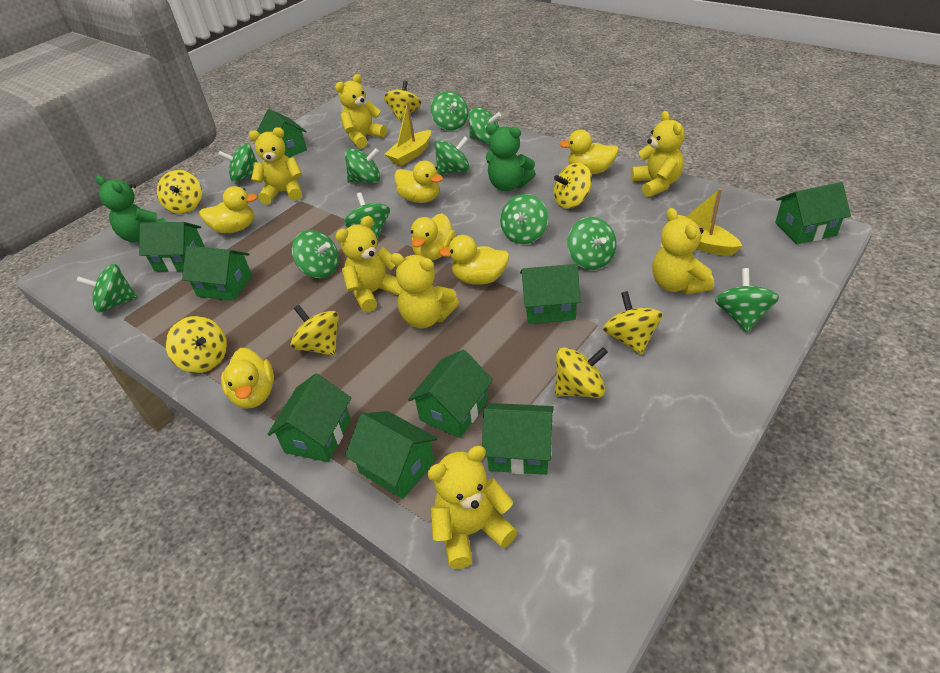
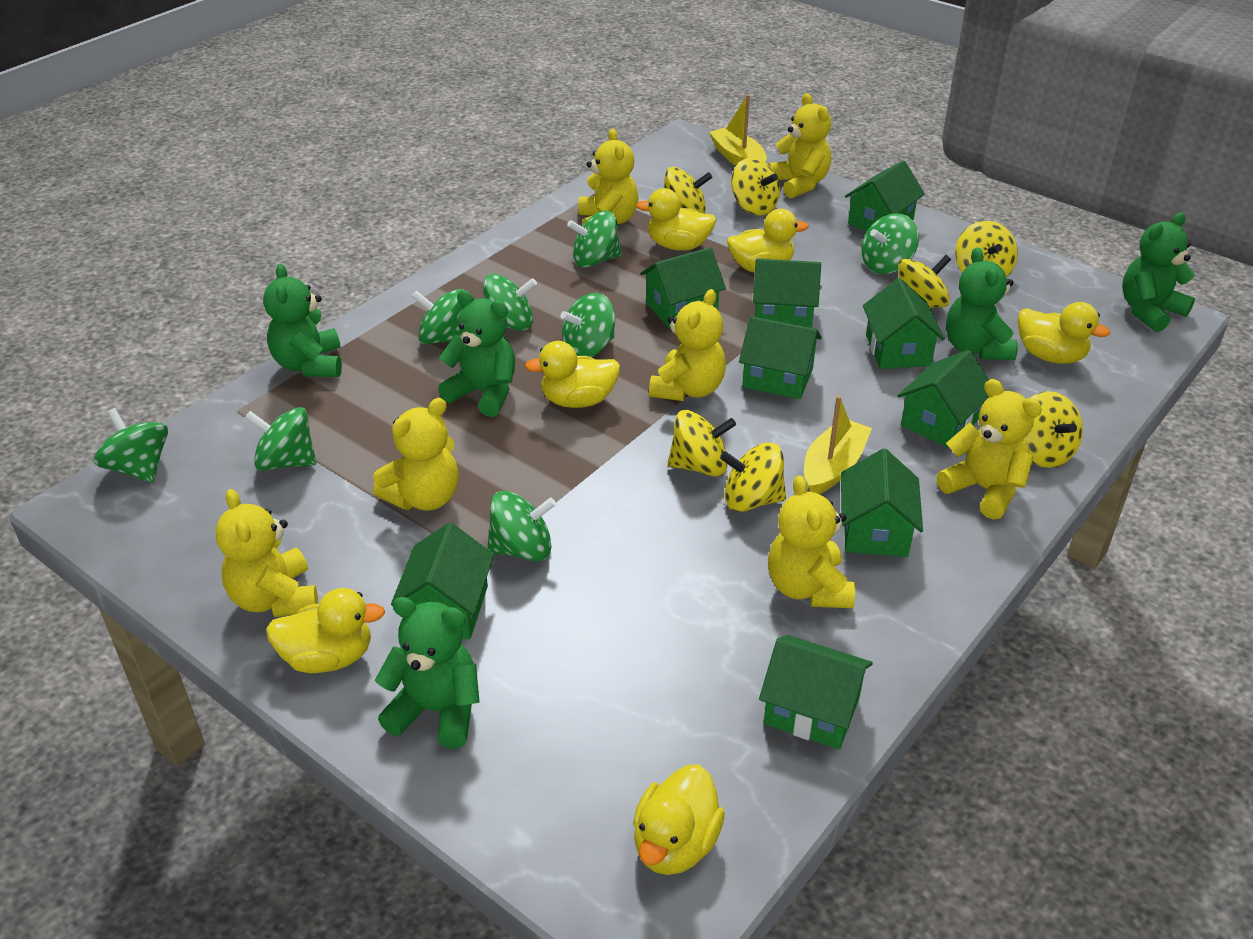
green spinning top: [76,264,137,312] [218,143,258,182] [292,230,339,278] [344,192,390,239] [345,148,380,183] [431,91,468,131] [435,137,470,175] [469,107,501,144] [500,194,548,244] [567,217,616,270] [715,268,779,332] = 11 -> [94,408,168,483] [245,407,316,471] [412,289,463,344] [483,274,537,331] [487,491,556,561] [561,293,615,357] [567,211,622,268] [861,213,919,274] = 8
green teddy bear: [96,176,167,242] [486,124,535,191] = 2 -> [263,264,342,377] [375,597,480,749] [438,290,515,417] [946,247,1018,360] [1122,212,1195,332] = 5

